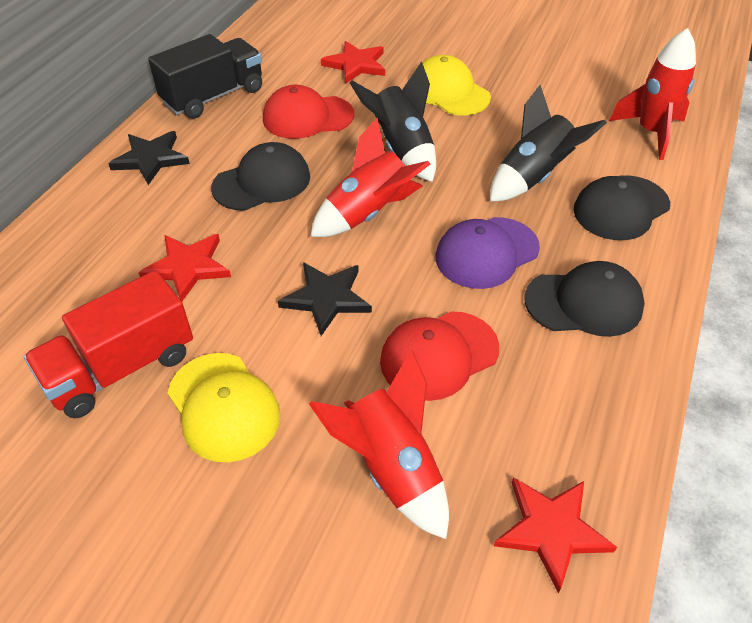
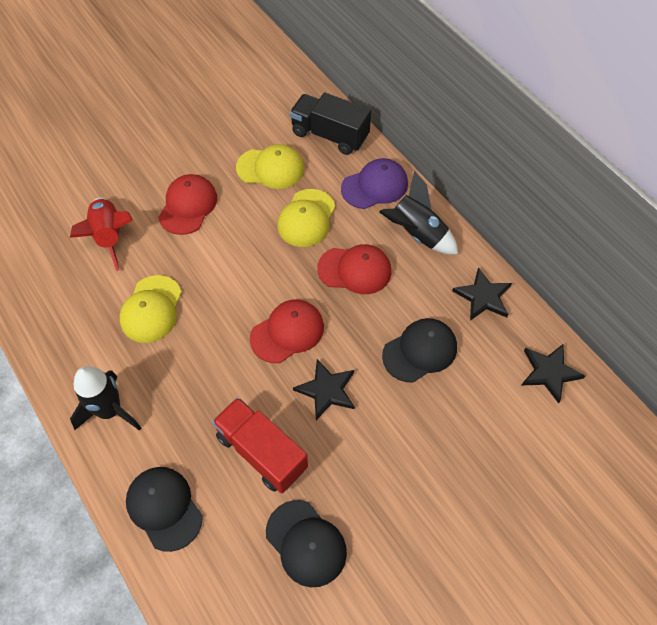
black star: [108,131,190,185] [278,262,372,336] = 2 -> [293,359,355,420] [452,267,512,321] [522,344,585,403] = 3
red cap: [263,85,354,139] [380,311,499,401] = 2 -> [158,174,217,235] [250,300,324,363] [317,244,392,294] = 3
red rocket: [309,349,449,539] [310,117,431,237] [609,28,696,160] = 3 -> [70,197,133,271] = 1
red star: [138,234,231,301] [321,41,385,84] [494,477,617,593] = 3 -> none = 0
yellow cap: [168,353,281,462] [416,55,491,115] = 2 -> [119,275,182,343] [236,144,304,189] [277,189,335,247] = 3

